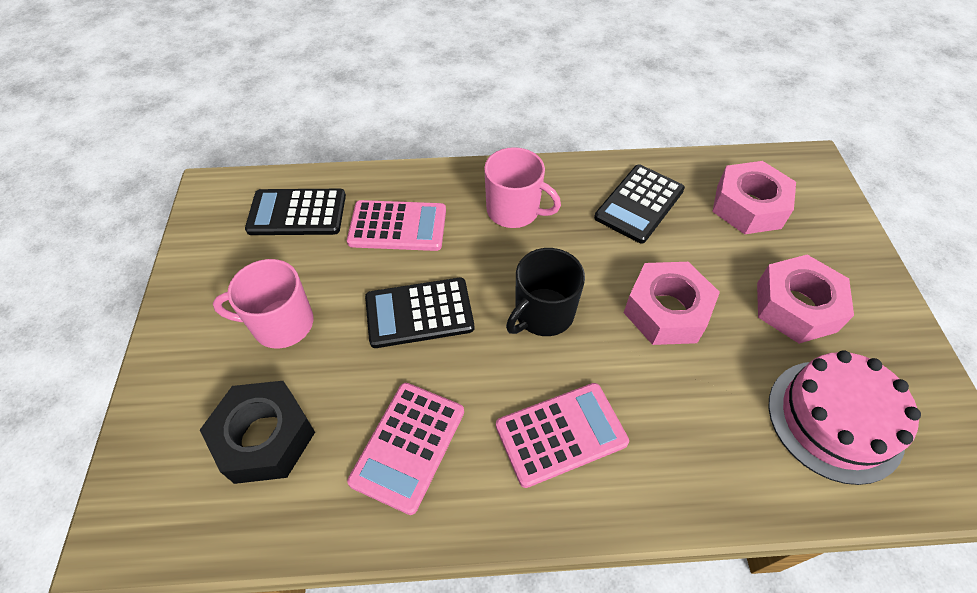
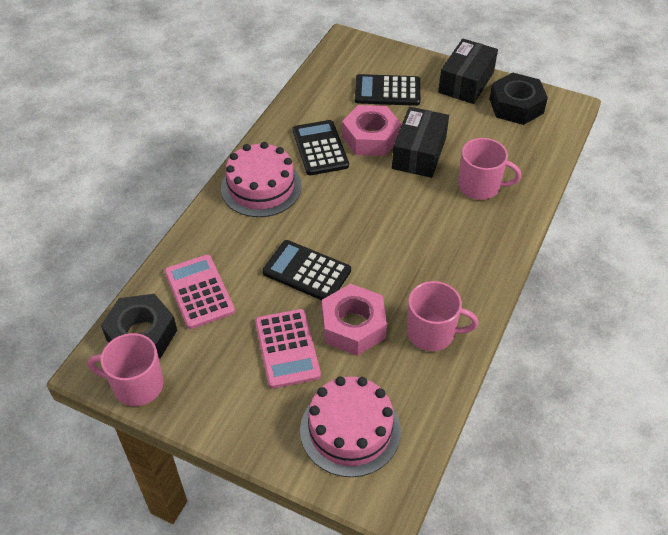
black box: none = 0 -> [392,107,449,178] [438,39,498,104] = 2
black mug: [506,248,585,336] = 1 -> none = 0
black nut: [200,381,315,484] = 1 -> [101,294,177,358] [489,72,548,125] = 2
pink cake: [769,350,921,485] = 1 -> [221,142,302,217] [300,376,401,477] = 2
pink calculator: [347,200,446,251] [347,383,464,515] [496,383,629,488] = 3 -> [164,254,235,329] [255,309,321,388] = 2
pink mug: [213,259,313,349] [484,147,561,228] = 2 -> [88,333,164,406] [407,281,478,351] [458,138,521,200] = 3
pink nut: [623,262,720,345] [713,161,796,234] [757,255,854,344] = 3 -> [322,284,387,356] [342,105,401,156] = 2

